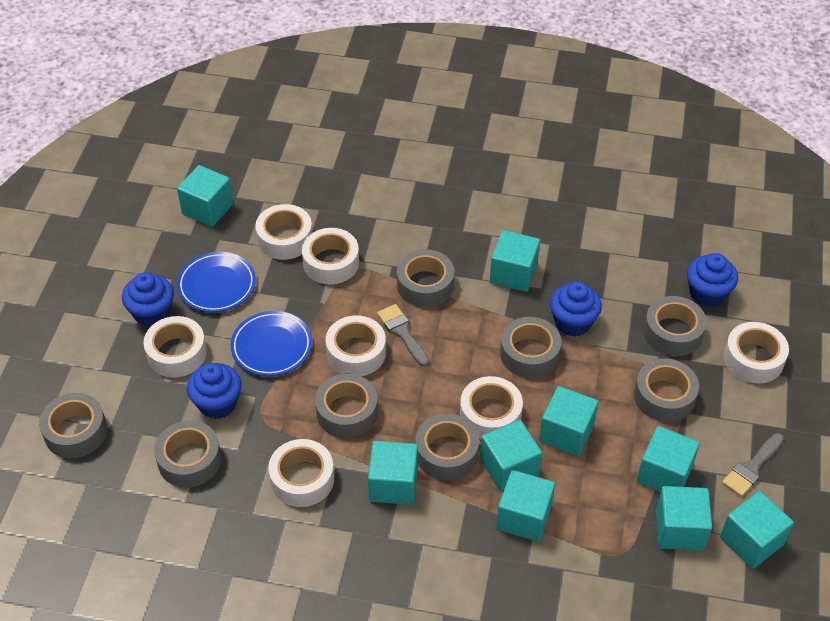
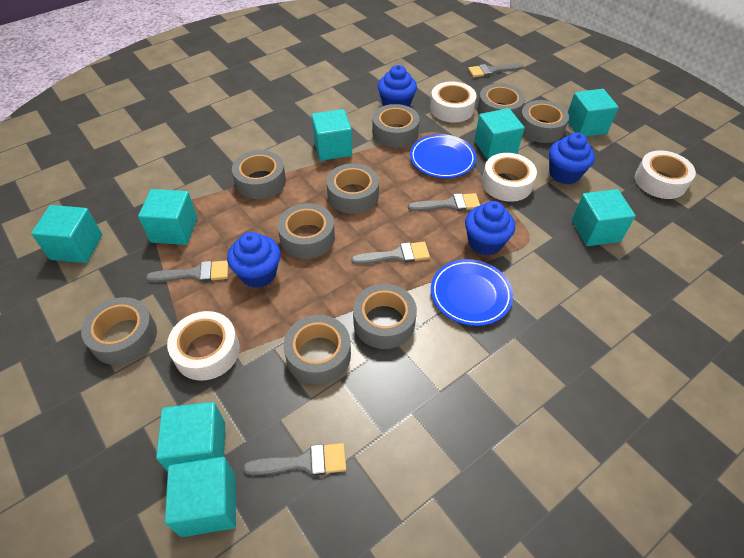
grey brush: [377,304,429,367] [722,433,784,497] = 2 -> [146,260,228,282] [243,443,346,476] [351,242,430,265] [408,193,480,211] [468,63,524,77] = 5
grey tape: [39,393,107,458] [154,421,221,488] [315,374,378,438] [397,249,454,307] [415,414,479,480] [500,317,561,378] [634,358,699,422] [644,296,707,356] = 8 -> [81,297,157,365] [232,150,286,199] [277,203,335,259] [284,315,351,385] [327,163,379,214] [353,284,417,349] [372,104,420,148] [477,83,525,120] [519,100,569,143] = 9
turquoise cube: [177,165,233,227] [368,441,418,505] [480,420,542,492] [490,230,540,292] [496,470,555,542] [539,386,598,456] [637,426,700,492] [656,486,712,551] [720,491,794,569] = 9 -> [31,205,102,263] [138,189,197,245] [156,402,225,471] [165,457,236,537] [311,109,352,161] [474,108,525,160] [568,89,619,137] [572,189,635,246] = 8
white tape: [143,316,207,378] [255,204,312,260] [268,439,334,507] [302,228,359,284] [326,315,386,376] [460,376,523,439] [724,322,789,383] = 7 -> [167,311,240,381] [430,82,477,123] [482,153,537,202] [635,150,696,199] = 4

